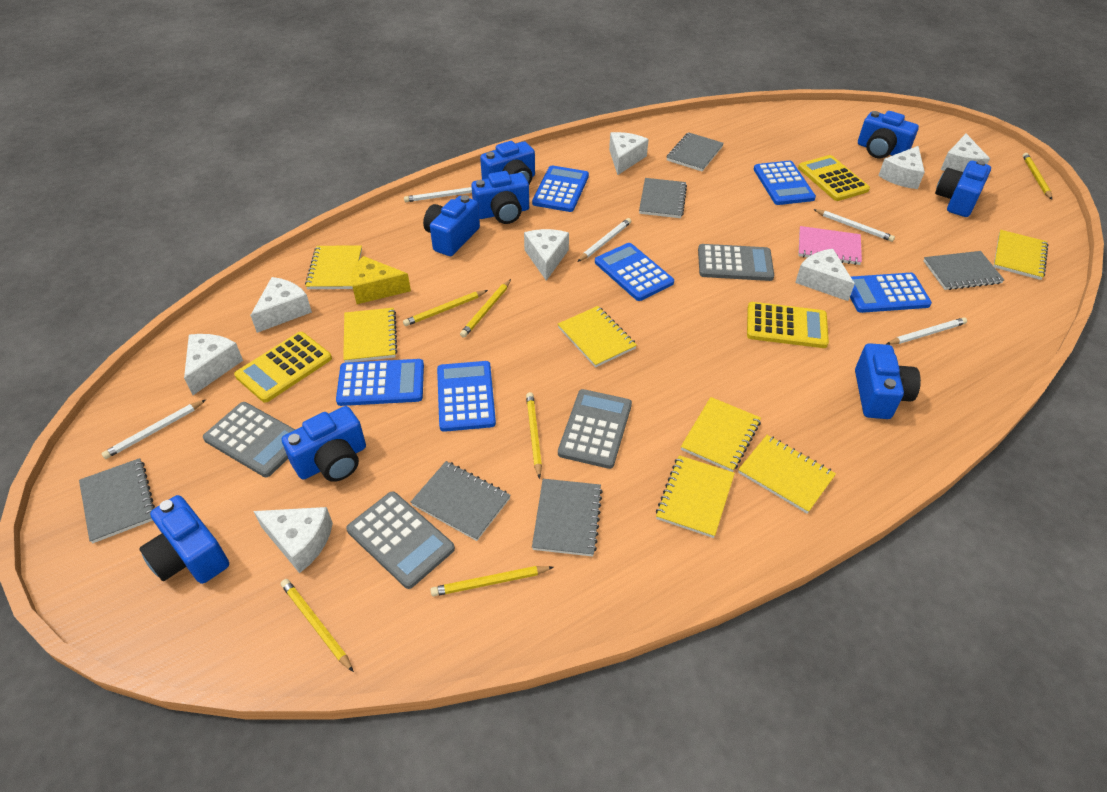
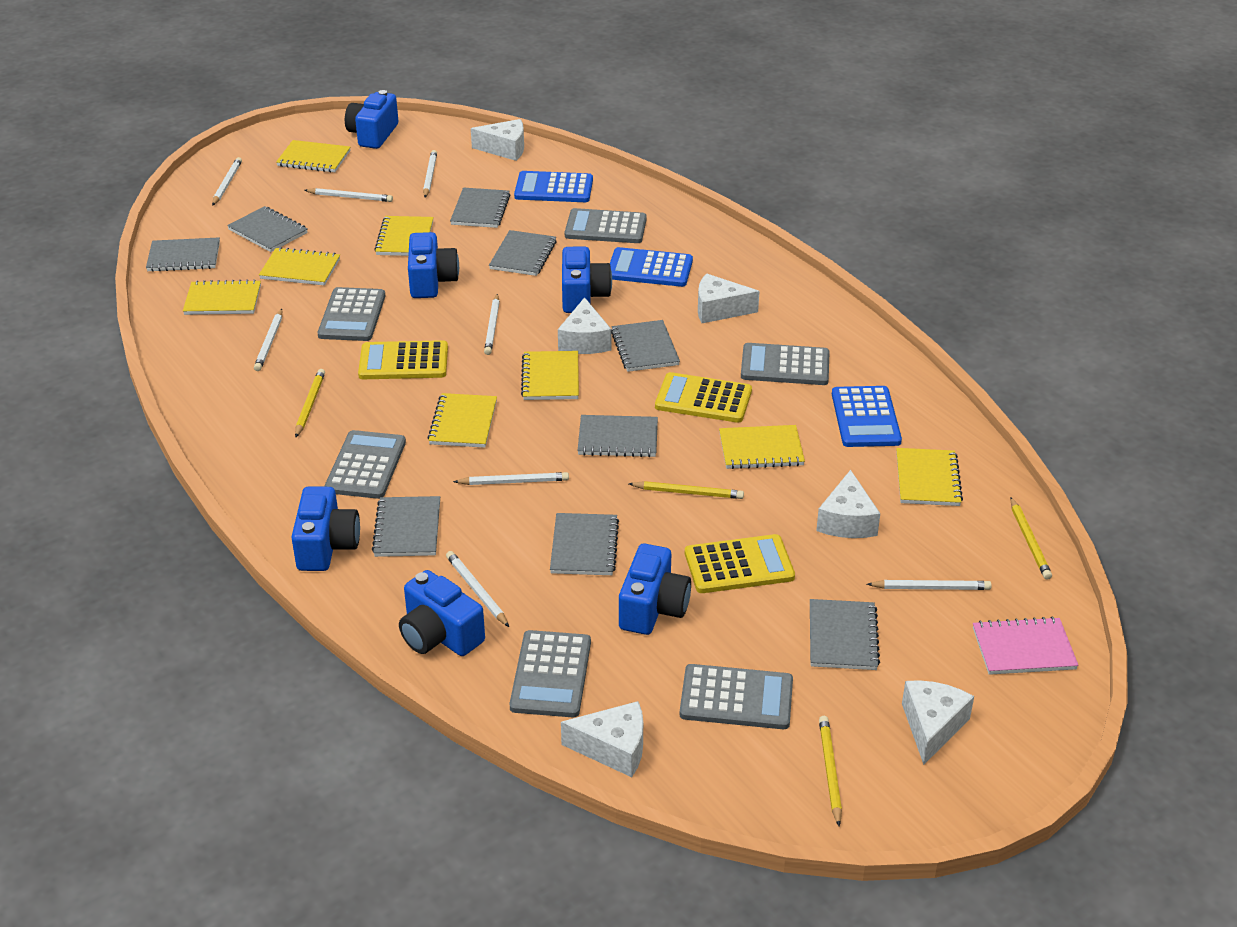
blue calculator: [336,359,424,406] [437,361,496,432] [532,165,589,212] [595,243,674,301] [754,161,816,205] [850,273,932,313] = 6 -> [514,171,593,202] [610,247,693,287] [832,386,902,447] = 3
blue camera: [139,495,229,584] [282,406,366,482] [423,195,480,256] [471,171,529,224] [480,141,535,184] [855,343,921,419] [858,111,919,159] [935,160,991,217] = 8 -> [291,486,360,571] [345,90,398,149] [399,570,485,656] [408,232,459,298] [562,247,612,313] [619,544,691,635] = 6
grey calculator: [203,402,295,477] [346,491,455,589] [558,389,632,469] [698,244,774,281] = 4 -> [318,287,385,341] [324,430,406,499] [509,630,591,717] [565,208,647,243] [680,664,793,729] [741,343,830,385] = 6
grey notebook: [79,458,155,543] [411,461,511,541] [532,479,603,557] [639,178,687,218] [667,132,724,171] [923,251,1004,290] = 6 -> [146,238,220,272] [227,206,308,252] [372,496,440,557] [450,187,510,228] [489,230,557,276] [550,513,619,575] [577,415,658,457] [611,320,680,372] [810,599,880,670] = 9
white cheese: [184,334,243,395] [250,277,312,333] [254,507,333,573] [524,229,569,281] [609,132,649,175] [795,249,855,301] [878,146,925,189] [941,134,990,172] = 8 -> [471,119,524,161] [558,297,611,354] [561,701,643,777] [698,274,759,323] [816,470,880,538] [902,680,974,765] = 6
white pencil: [101,400,206,459] [404,187,472,202] [578,218,631,262] [813,209,895,242] [887,317,967,345] = 5 -> [212,157,242,206] [254,309,282,371] [304,188,393,202] [423,150,437,198] [446,551,509,627] [453,472,569,485] [484,294,500,355] [867,580,992,590] = 8
yellow cheese: [351,256,411,304] = 1 -> none = 0
yellow notebook: [305,245,362,289] [343,308,397,363] [558,306,637,368] [656,455,735,538] [681,397,761,472] [738,435,836,514] [994,230,1048,280] = 7 -> [183,280,261,315] [259,247,340,286] [276,140,350,173] [374,216,433,256] [427,393,497,448] [521,351,579,400] [719,425,805,469] [896,448,963,506] = 8
yellow pencil: [281,579,354,672] [403,290,488,326] [430,566,554,596] [460,279,511,338] [526,392,542,479] [1023,153,1052,200] = 6 -> [295,369,325,438] [629,481,744,499] [819,716,842,827] [1010,497,1052,580] = 4

